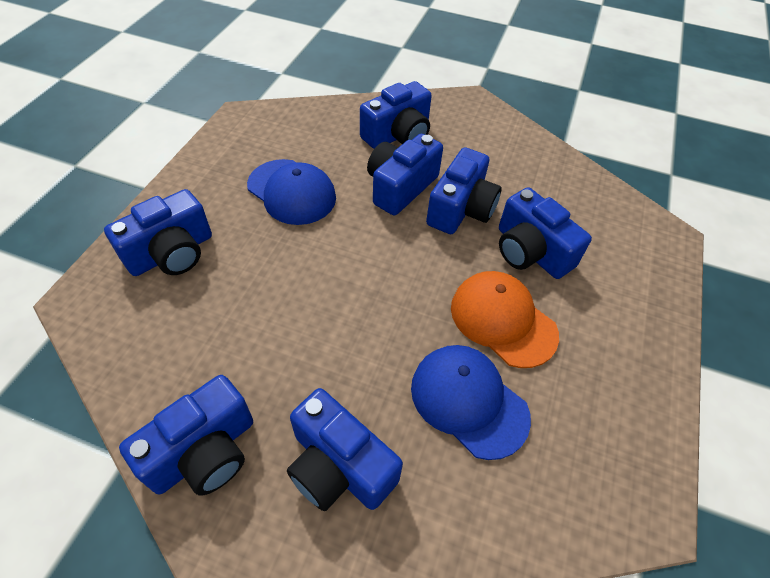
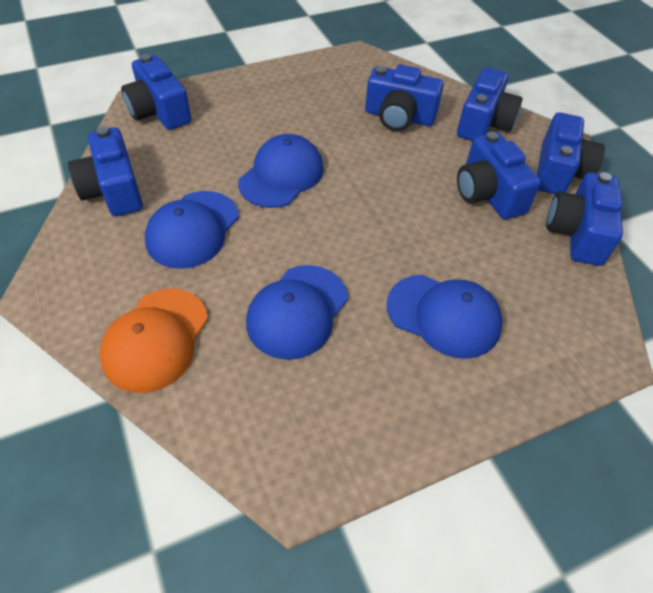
blue cap: [247,159,336,225] [411,345,531,460] = 2 -> [145,191,239,269] [238,134,324,208] [246,265,348,360] [387,275,503,359] = 4

